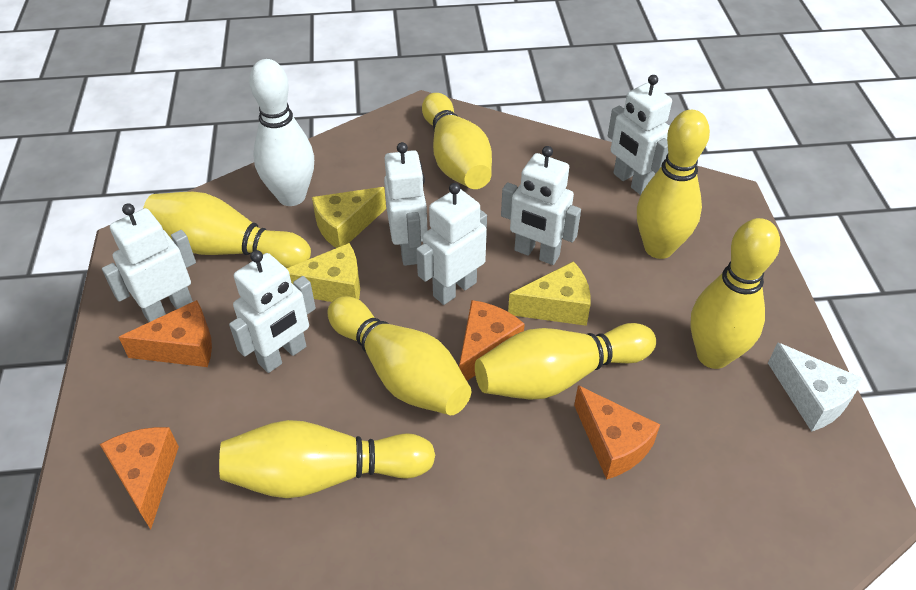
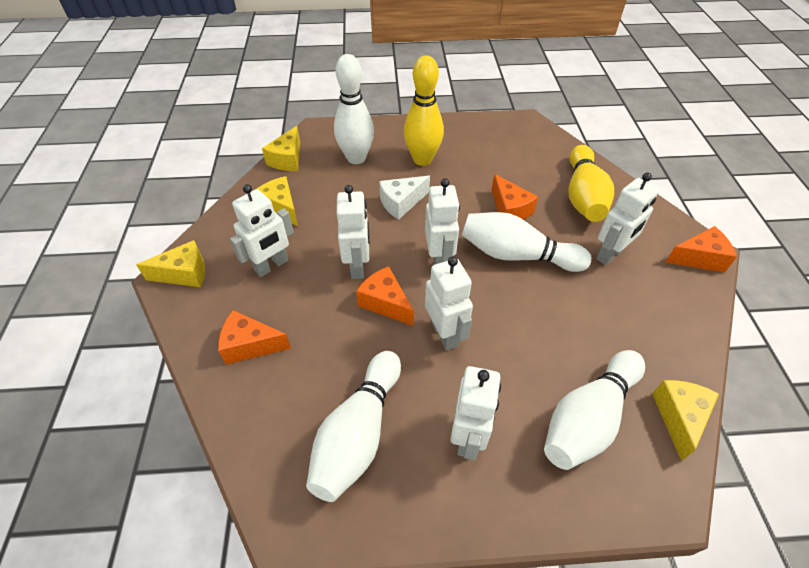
white bowling pin: [249,59,314,206] = 1 -> [306,351,401,502] [334,54,374,164] [462,212,592,272] [544,350,645,470] = 4
yellow bowling pin: [143,192,311,268] [219,420,435,498] [328,296,471,415] [422,93,492,189] [475,323,656,400] [637,110,710,259] [690,218,780,369] = 7 -> [404,55,444,166] [569,145,614,222] = 2
yellow cheese: [286,243,360,302] [312,187,386,248] [508,261,591,326] = 3 -> [136,240,205,287] [257,176,298,226] [262,126,300,171] [652,380,719,461] = 4

